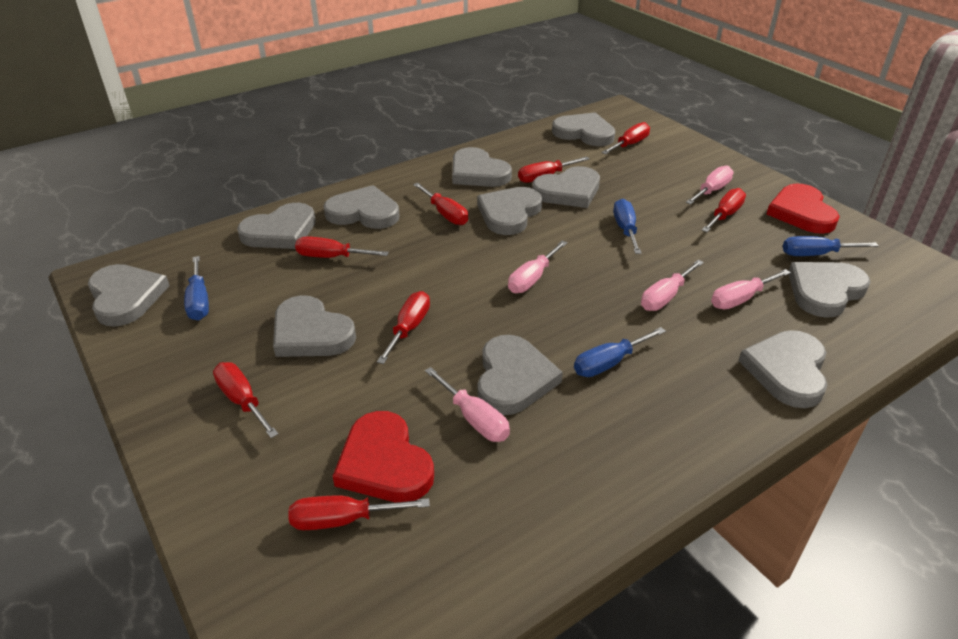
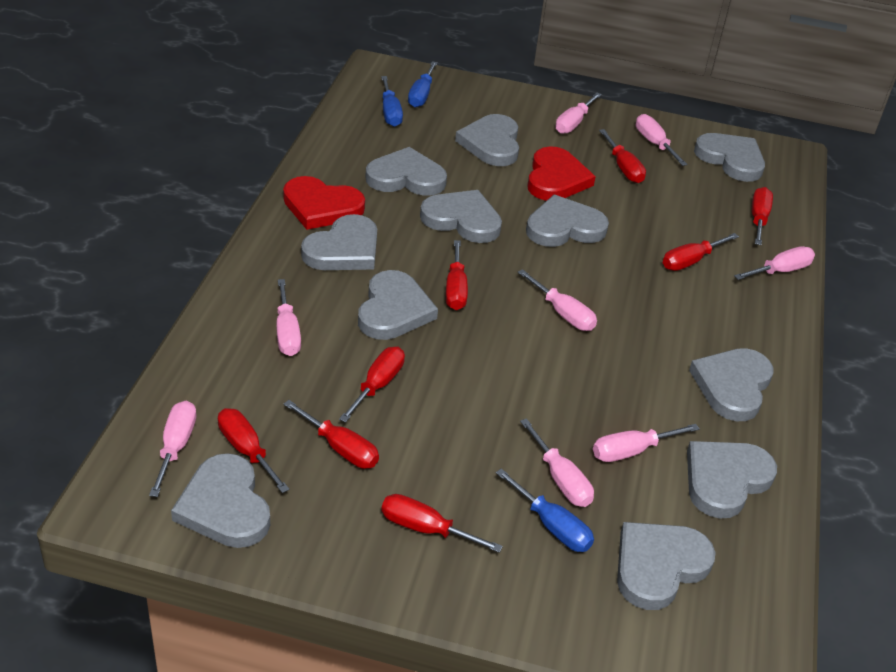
blue screwdriver: [184,256,209,321] [574,327,666,377] [613,199,642,254] [783,236,879,256] = 4 -> [381,76,403,127] [408,61,437,107] [496,469,594,552] = 3
pink screwdriver: [425,367,510,442] [508,241,567,293] [641,260,704,311] [686,165,733,205] [711,269,791,309] = 5 -> [149,400,197,497] [277,279,301,356] [518,269,597,331] [520,418,594,507] [555,93,601,134] [593,424,700,462] [636,114,688,166] [734,246,815,280] = 8

